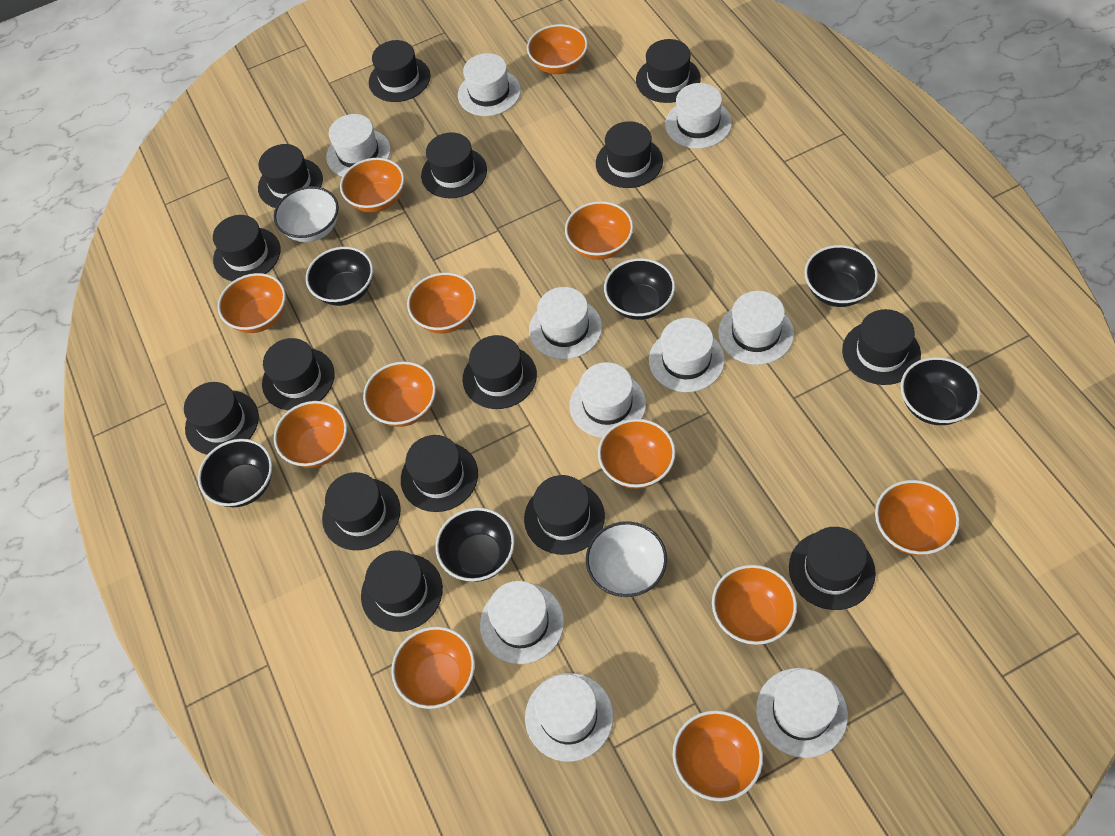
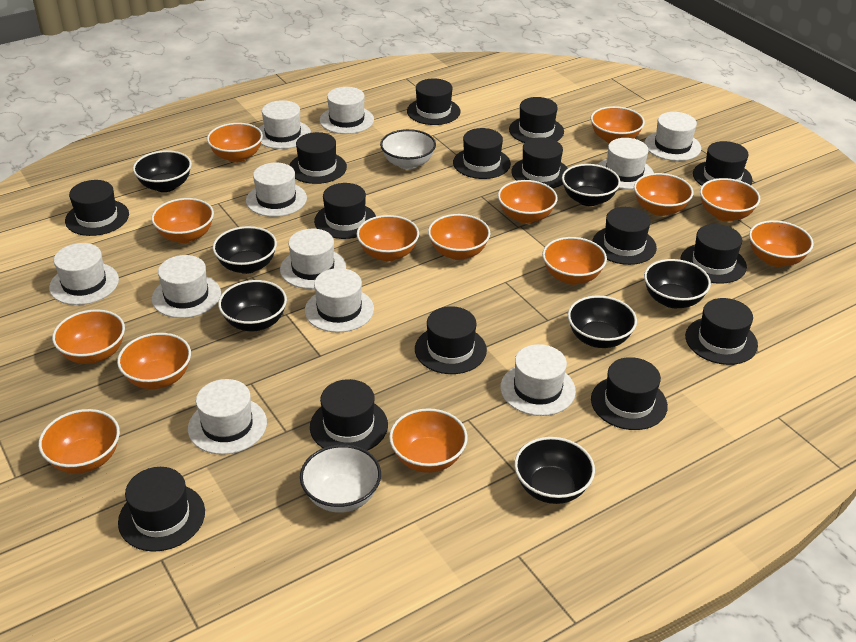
black bowl: [198,439,272,507] [306,247,373,306] [435,508,515,582] [604,258,675,320] [804,245,878,307] [901,357,980,425] = 6 -> [133,150,192,192] [213,226,277,274] [218,280,287,331] [514,437,595,504] [562,164,621,206] [568,296,637,348] [644,259,711,308] = 7
orange bowl: [218,273,286,333] [274,401,347,468] [340,158,404,213] [363,361,436,427] [391,626,475,709] [407,272,477,333] [527,24,588,74] [565,201,633,260] [598,419,675,489] [673,710,763,801] [712,565,797,645] [875,480,960,555] = 12 -> [38,409,120,474] [52,309,125,364] [117,333,191,389] [151,198,214,243] [207,123,263,163] [357,215,419,261] [389,408,468,473] [428,214,491,260] [498,180,558,224] [542,237,607,285] [591,106,645,143] [634,173,693,216] [700,178,760,222] [749,220,814,267] = 14
white hat: [326,114,391,177] [458,53,521,116] [480,581,564,664] [525,673,613,762] [529,287,602,359] [570,362,646,438] [649,318,725,392] [665,83,732,149] [718,291,794,365] [756,668,848,758] = 10 -> [49,243,119,305] [152,255,221,318] [188,379,267,455] [246,163,307,217] [259,100,311,149] [280,229,346,289] [305,268,374,333] [320,87,374,134] [500,344,576,416] [598,138,654,189] [644,112,701,161] = 11

